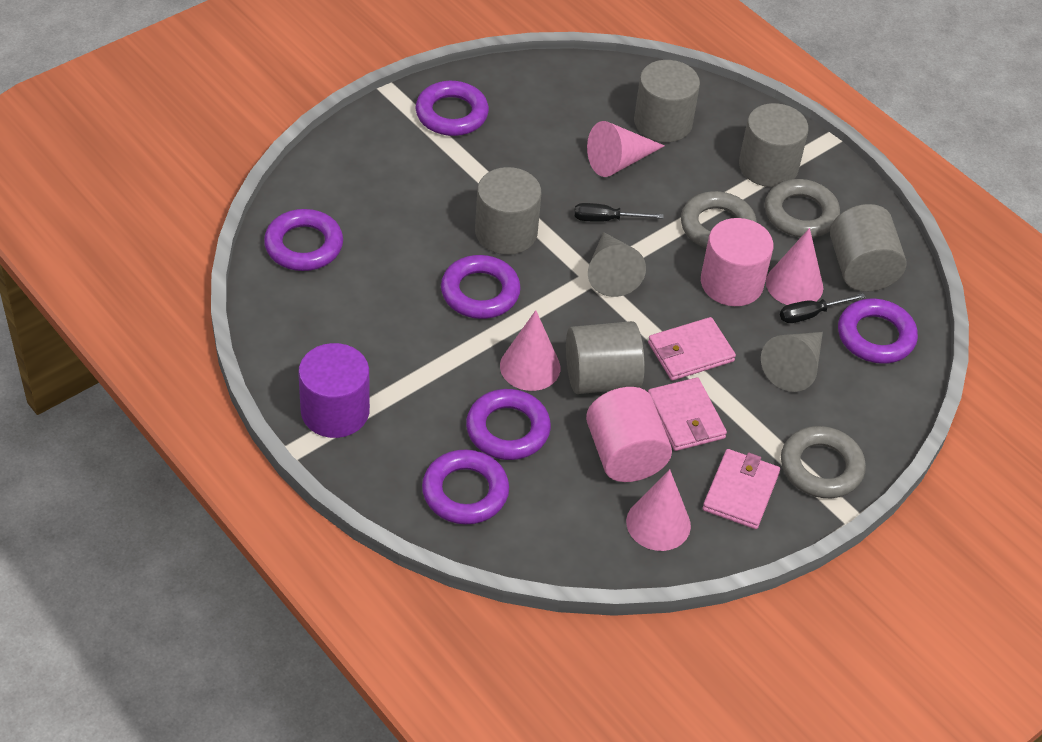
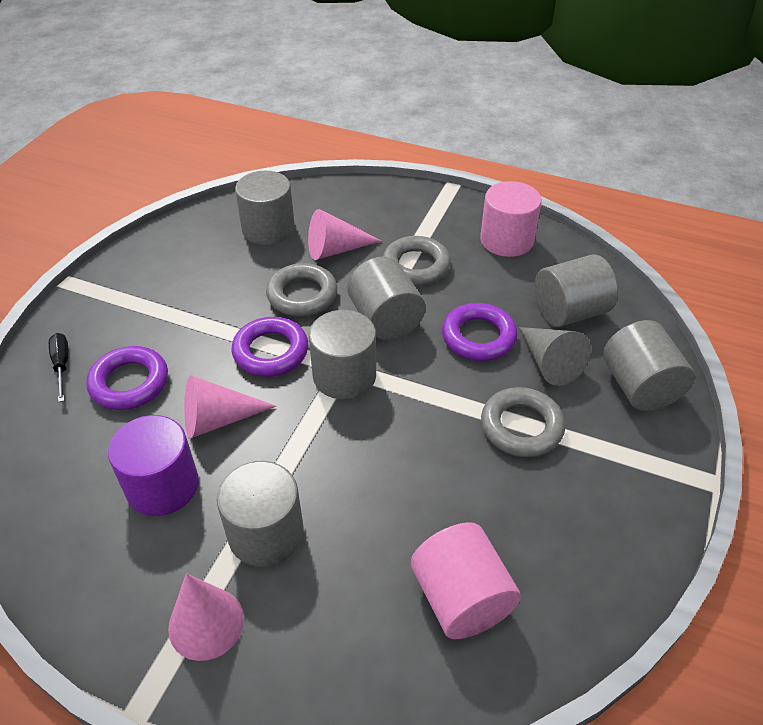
black screwdriver: [574,203,664,222] [780,293,866,323] = 2 -> [49,333,69,402] = 1
grey cone: [588,232,646,297] [761,332,823,392] = 2 -> [519,327,591,386] = 1
grey cylinder: [475,167,541,255] [566,321,645,394] [634,60,700,142] [739,103,809,187] [830,204,907,292] = 5 -> [217,461,304,567] [235,171,295,245] [309,310,376,399] [347,257,426,340] [534,255,618,327] [603,320,695,411] = 6
pink cone: [500,310,560,391] [587,121,665,177] [626,469,691,551] [766,228,823,305] = 4 -> [168,573,244,661] [184,375,276,438] [308,209,382,260] = 3
pink wallet: [648,317,736,381] [648,377,727,451] [702,449,780,529] = 3 -> none = 0
purple ring: [264,209,343,271] [416,81,489,136] [422,450,509,525] [441,255,521,319] [466,389,551,460] [838,298,918,364] = 6 -> [86,346,168,410] [232,317,308,377] [442,303,518,361] = 3

